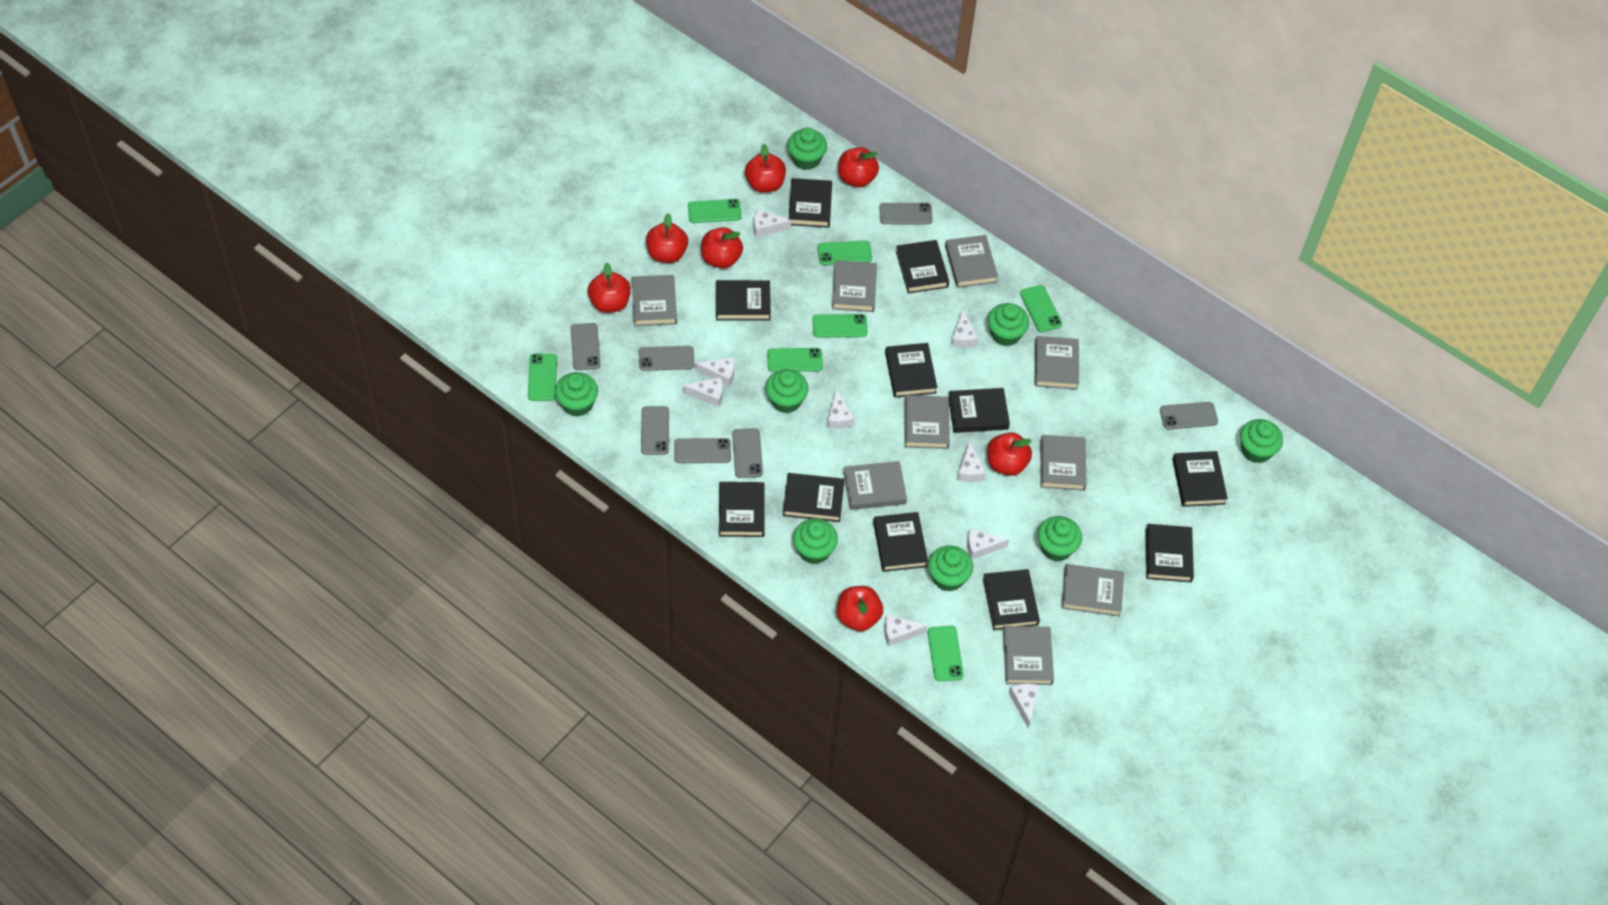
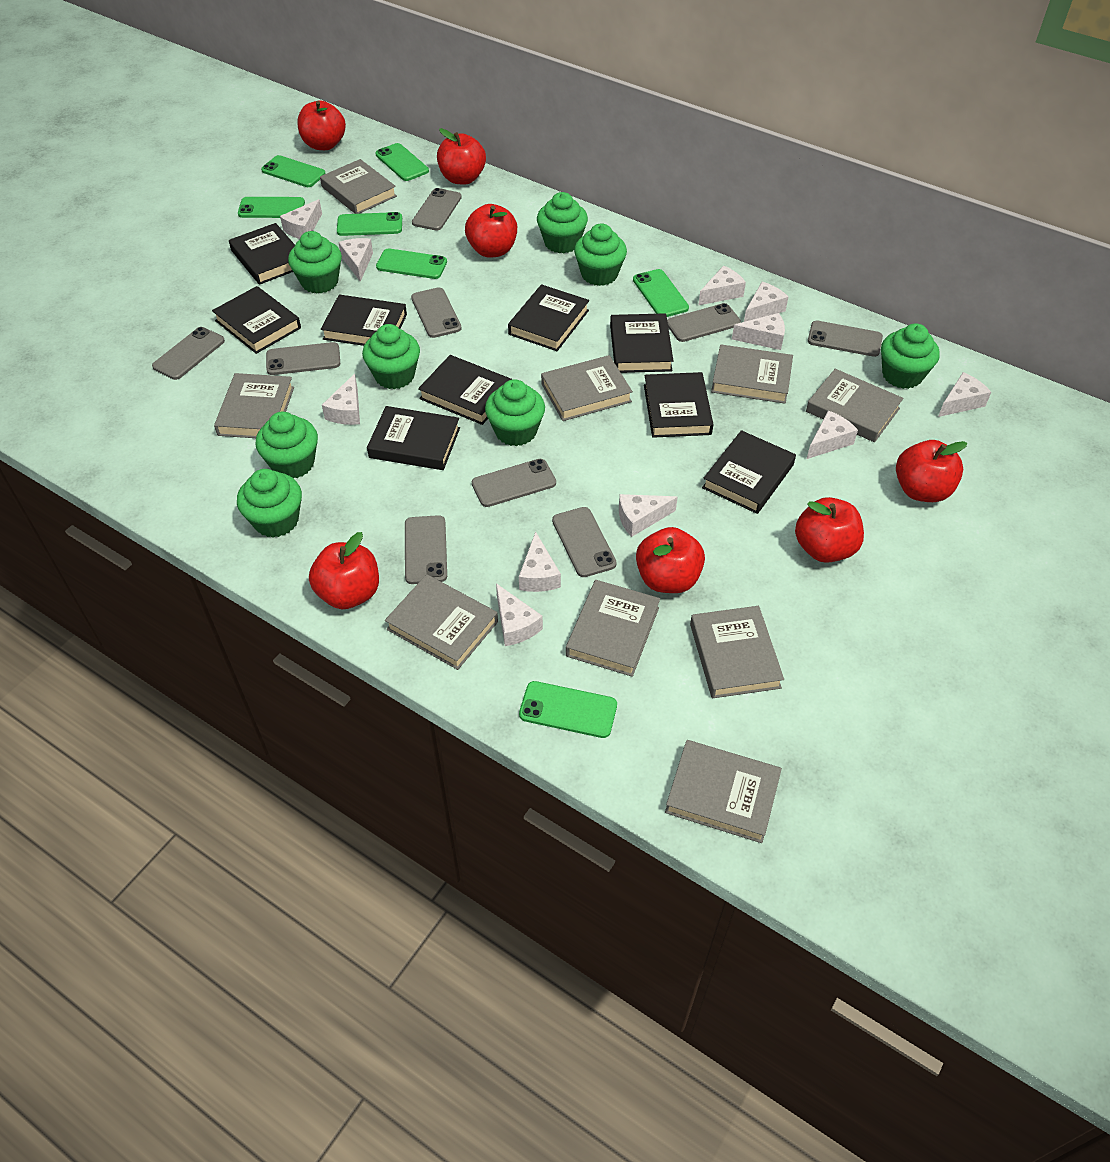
black book: [716,280,771,320] [719,482,765,537] [783,473,845,522] [789,178,832,228] [873,512,928,572] [885,343,937,398] [896,240,949,293] [948,388,1010,433] [983,569,1040,630] [1145,524,1194,582] [1172,451,1228,507] = 11 -> [212,286,301,354] [229,223,295,285] [321,295,407,346] [367,406,460,470] [418,355,513,425] [508,284,589,351] [610,313,673,373] [644,372,714,438] [702,430,796,514] = 9
grey phone: [571,323,600,370] [639,346,694,371] [641,406,669,455] [674,438,731,463] [732,428,763,478] [879,203,933,224] [1160,402,1218,429] = 7 -> [152,327,225,380] [266,342,340,375] [405,515,447,584] [411,287,462,338] [412,188,462,230] [472,459,556,507] [552,507,617,577] [667,303,741,342] [808,321,883,357] = 9
white cheese: [683,377,723,407] [695,357,734,387] [754,209,791,237] [827,389,855,429] [884,614,927,647] [951,310,978,348] [957,441,986,482] [967,528,1009,559] [1009,684,1040,728] = 9 -> [280,199,322,239] [322,374,360,425] [338,238,373,282] [496,583,543,646] [519,531,561,592] [619,494,678,537] [698,266,746,305] [732,313,785,350] [744,282,788,322] [807,410,858,459] [938,372,991,417] = 11

